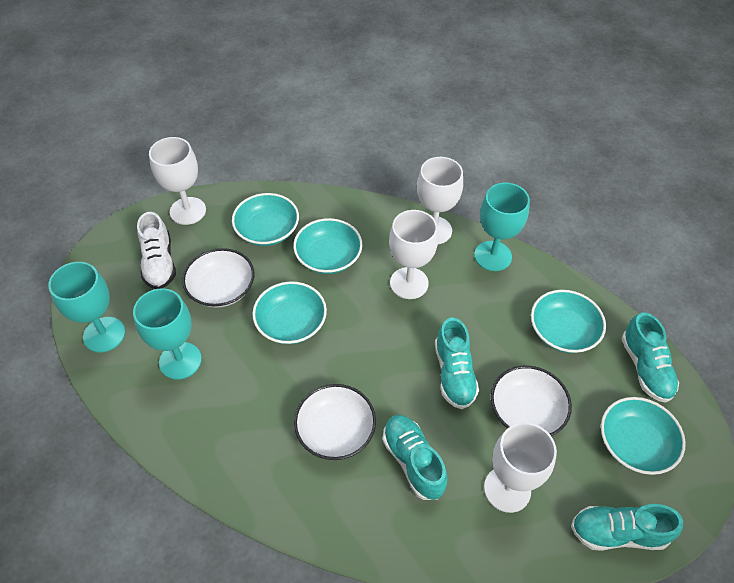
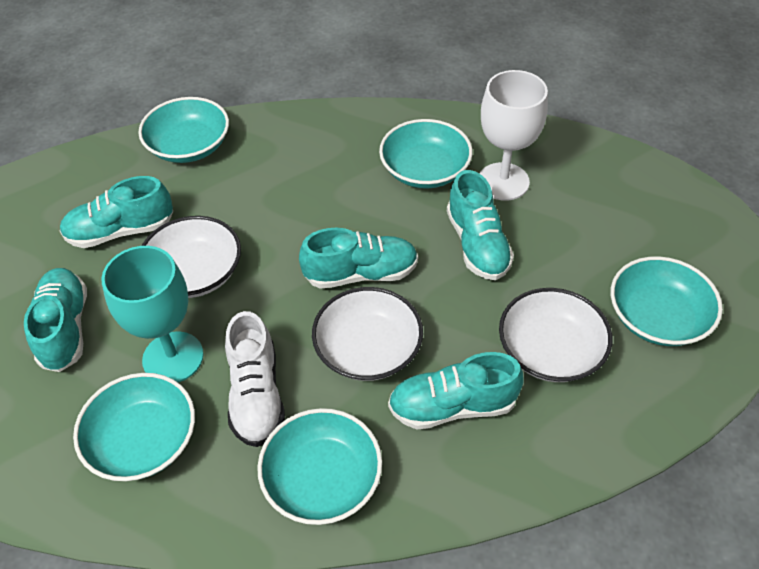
turquoise goblet: [48,262,125,352] [133,288,202,380] [474,182,530,271] = 3 -> [101,246,204,382] = 1
turquoise shoe: [383,415,447,500] [435,317,479,409] [571,504,683,551] [622,313,679,403] = 4 -> [24,268,87,372] [59,176,173,248] [299,228,418,289] [388,352,524,430] [447,170,514,280] = 5
white goblet: [149,137,206,225] [389,210,438,299] [417,157,463,244] [484,422,557,513] = 4 -> [479,70,548,201] = 1

